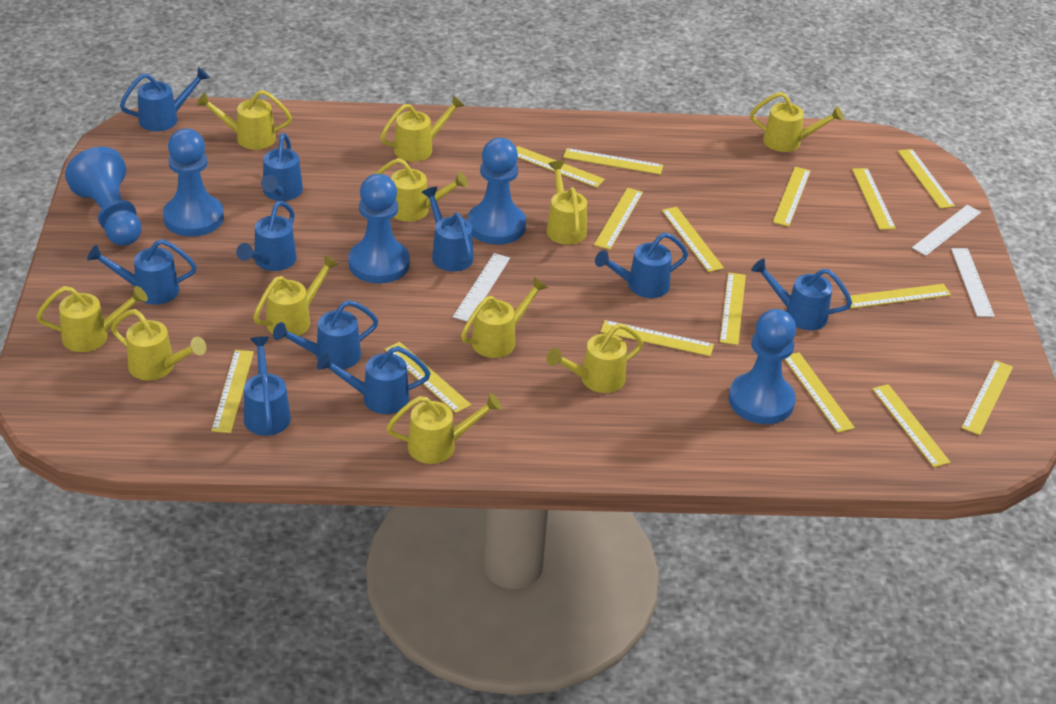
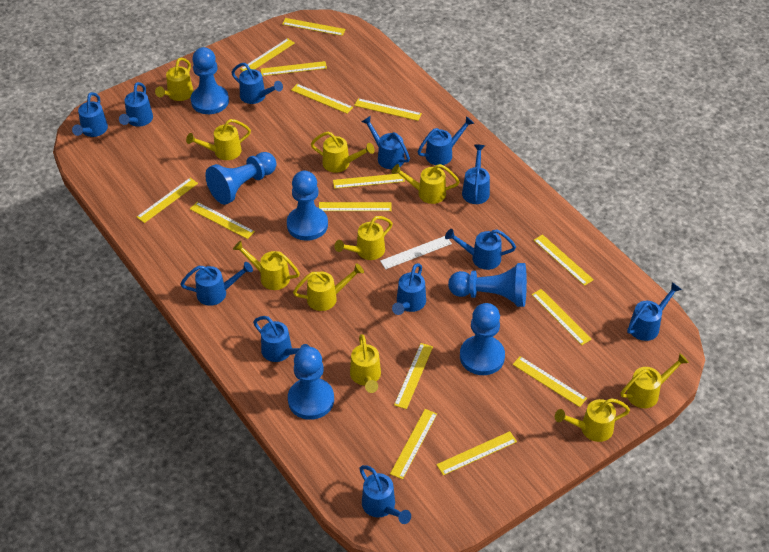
blue pawn: [65,147,142,246] [163,129,224,237] [348,174,410,283] [467,138,526,244] [729,309,796,424] = 5 -> [191,47,229,114] [205,152,276,205] [287,171,328,241] [288,347,334,420] [448,263,527,307] [460,303,505,375] = 6
blue watering can: [87,239,197,305] [120,67,210,131] [236,201,297,271] [244,336,291,436] [261,133,303,201] [273,300,378,369] [317,346,431,414] [422,187,473,272] [595,232,688,298] [751,259,852,330] = 10 -> [72,92,108,137] [119,82,153,127] [180,262,253,306] [231,63,283,104] [253,316,310,362] [359,465,411,524] [361,116,410,169] [392,263,426,315] [418,116,474,165] [445,229,516,270] [462,145,490,204] [627,282,682,341] = 12
white ruler: [453,253,510,321] [912,205,981,256] [951,248,995,317] = 3 -> [380,236,452,269] = 1
yellow watering can: [36,286,148,352] [111,309,206,380] [196,90,292,150] [253,255,339,338] [376,158,468,222] [380,95,465,162] [386,393,502,464] [461,277,548,358] [546,161,587,245] [547,323,643,393] [750,92,844,152] = 11 -> [155,58,193,101] [186,119,251,160] [233,241,300,290] [293,263,364,311] [311,131,374,173] [334,216,393,260] [350,334,381,393] [392,164,460,204] [555,398,630,442] [621,353,689,408] = 10

